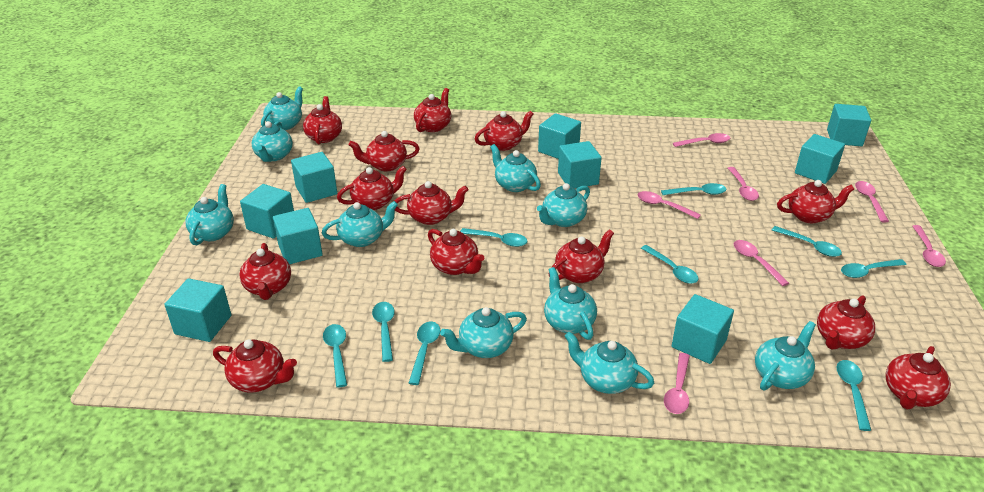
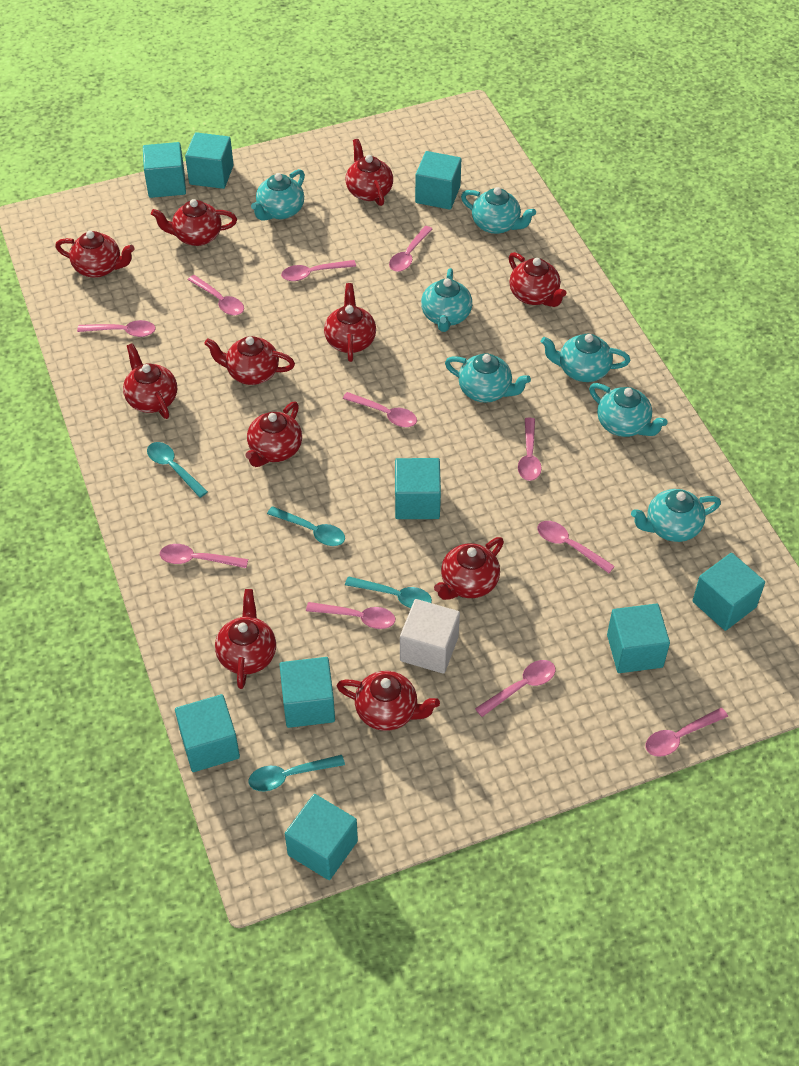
pink spoon: [638,191,701,219] [664,353,690,414] [673,133,730,147] [728,167,759,201] [734,240,789,286] [855,181,889,222] [912,225,946,267] = 7 -> [77,320,156,337] [160,544,248,568] [188,275,244,315] [281,260,356,281] [306,602,395,629] [343,392,417,427] [389,226,432,272] [475,660,556,717] [518,418,542,481] [537,521,615,573] [646,708,728,757] = 11
red teapot: [213,339,297,392] [239,243,291,300] [303,96,342,144] [337,166,407,210] [348,131,420,171] [394,181,468,225] [414,88,451,132] [428,229,484,275] [475,111,534,151] [549,229,614,283] [777,180,854,223] [817,296,875,350] [885,346,951,409] = 13 -> [55,231,134,278] [123,343,177,419] [151,199,237,246] [204,336,295,385] [215,589,276,689] [245,402,302,467] [324,283,376,362] [337,671,440,731] [346,139,393,206] [434,537,504,600] [509,252,566,307] = 11
turquoise spoon: [323,324,347,388] [372,302,395,362] [409,321,440,385] [460,228,528,247] [641,245,699,284] [661,183,727,195] [772,226,842,257] [836,360,871,431] [841,259,907,278] = 9 -> [147,442,208,498] [249,755,345,791] [267,506,345,546] [345,576,432,608] = 4
turquoise teapot: [185,184,234,245] [252,121,293,162] [261,86,303,130] [322,201,398,247] [440,307,527,358] [490,144,541,192] [537,183,590,227] [544,267,597,340] [564,331,654,394] [755,321,816,390] = 10 -> [251,169,305,221] [421,268,472,332] [445,353,531,403] [461,187,536,234] [541,334,630,382] [589,383,668,437] [631,489,721,542] = 7
white cube: none = 0 -> [400,599,460,674] = 1

